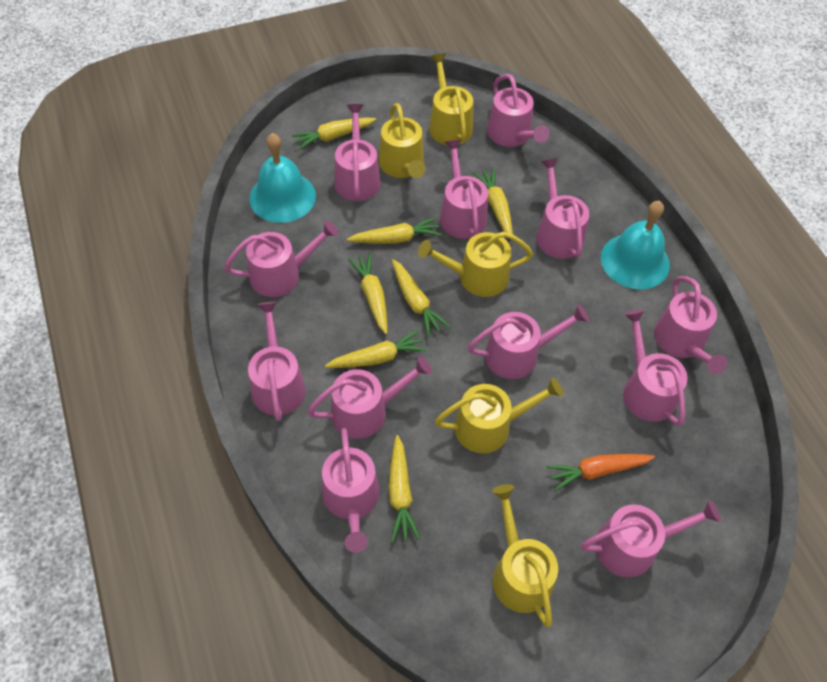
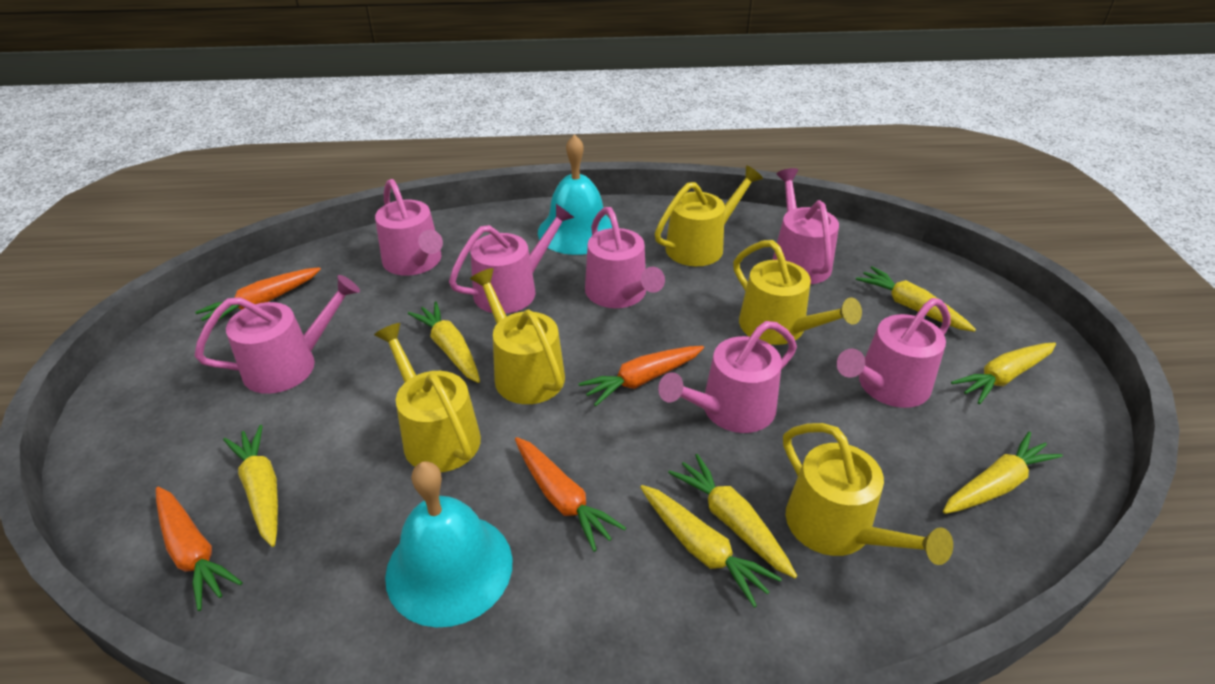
orange carrot: [546,454,655,491] = 1 -> [156,487,243,611] [195,267,321,322] [515,437,626,552] [578,346,704,406] = 4
pink watering can: [224,220,338,297] [248,302,306,421] [307,356,432,439] [322,428,379,553] [334,104,380,201] [440,139,488,239] [468,304,589,379] [487,74,549,147] [536,158,589,259] [581,500,721,577] [623,310,688,426] [654,276,727,374] = 12 -> [195,275,360,394] [375,179,443,276] [449,204,574,314] [585,207,665,308] [658,321,797,433] [772,168,839,284] [837,298,950,408] = 7

